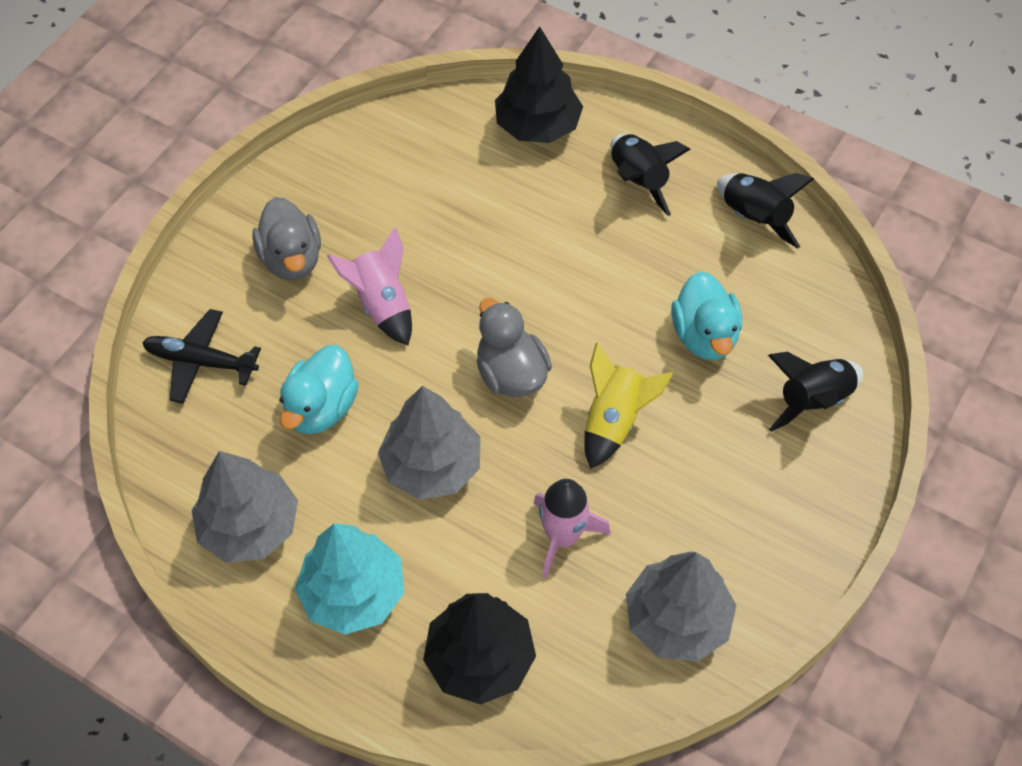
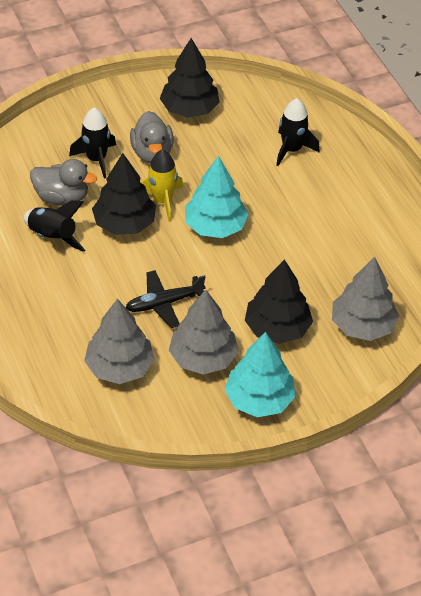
black tree: [423,593,536,705] [495,27,583,143] = 2 -> [92,153,156,235] [160,38,220,118] [245,259,313,344] = 3
pink rocket: [327,227,412,345] [533,479,611,578] = 2 -> none = 0
turquoise duck: [280,345,359,434] [671,271,742,360] = 2 -> none = 0
turquoise tree: [295,523,404,635] = 1 -> [185,156,249,238] [225,332,296,417] = 2

